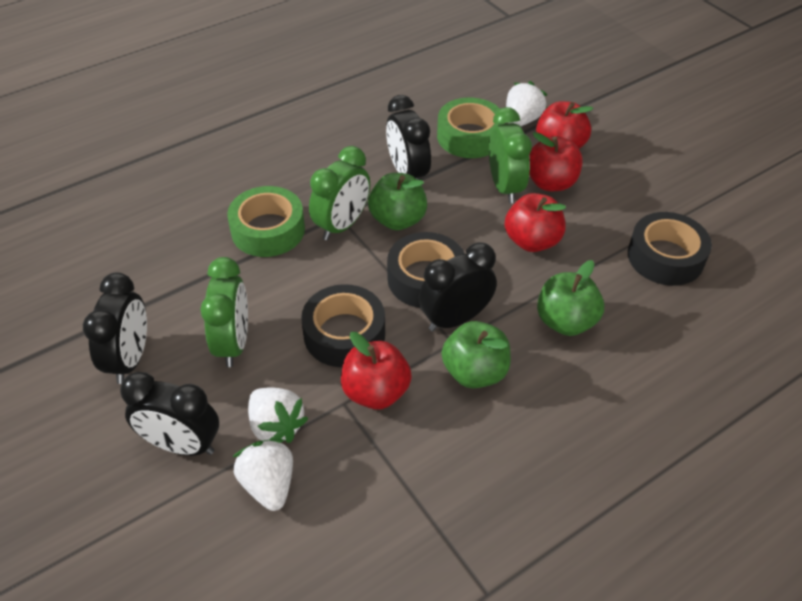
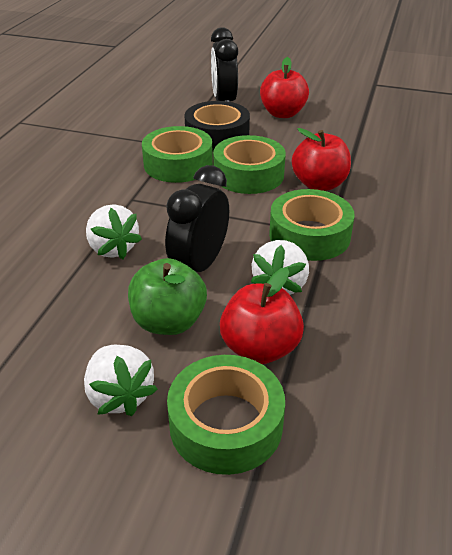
black clock: [83,272,147,384] [120,372,219,456] [386,95,431,180] [419,242,497,331] = 4 -> [165,165,229,272] [211,27,238,102] = 2
black tape: [301,284,385,367] [387,232,465,308] [628,212,712,286] = 3 -> [184,101,250,152] = 1
green apple: [368,173,427,230] [442,321,511,388] [537,260,604,336] = 3 -> [128,258,207,335] = 1
green clock: [200,257,248,367] [309,146,370,240] [489,107,532,204] = 3 -> none = 0
green tape: [227,186,305,257] [437,97,505,158] = 2 -> [142,126,213,183] [167,355,285,475] [213,135,286,194] [269,189,355,261] = 4
red apple: [341,332,412,410] [505,193,566,252] [529,132,582,191] [536,101,593,149] = 4 -> [220,267,304,364] [260,57,309,118] [292,128,351,191] = 3

